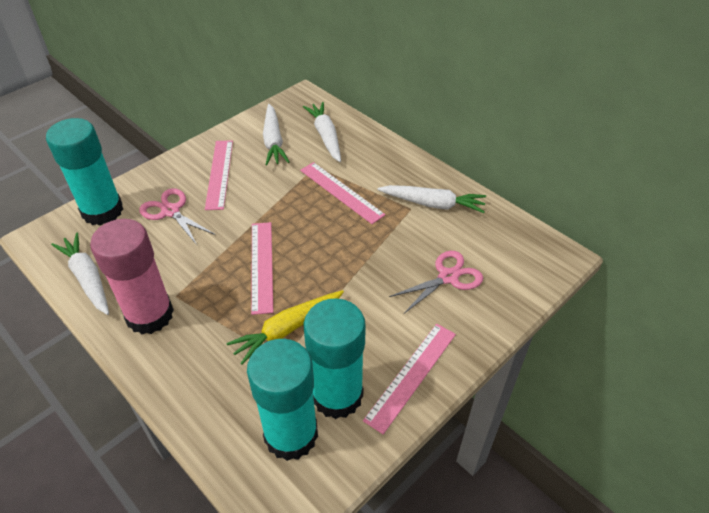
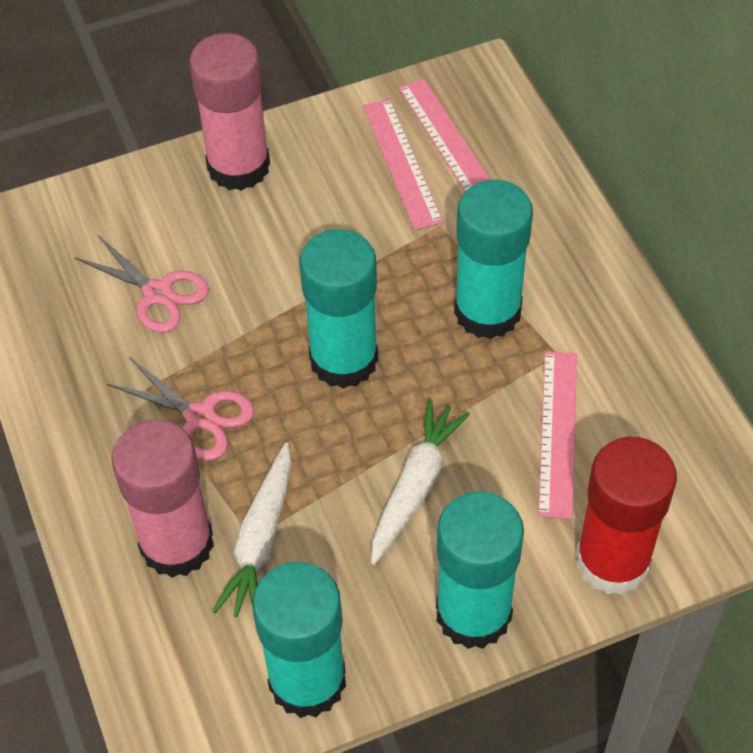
pink glue stick: [90,219,174,334] = 1 -> [111,419,214,578] [189,33,270,191] = 2
pink ruler: [205,140,233,210] [251,222,273,315] [300,162,385,224] [363,324,456,434] = 4 -> [363,99,443,230] [399,78,490,191] [538,351,577,519] = 3
red glue stick: none = 0 -> [576,437,677,595] = 1
turquoise glue stick: [46,118,123,225] [247,339,318,461] [304,298,366,419] = 3 -> [252,562,346,718] [300,229,378,389] [436,491,524,649] [454,180,533,339] = 4
white carrot: [51,233,109,315] [263,104,289,165] [303,102,341,162] [377,185,486,213] = 4 -> [212,443,291,617] [371,399,470,565] = 2
yellow carrot: [226,290,344,365] = 1 -> none = 0

